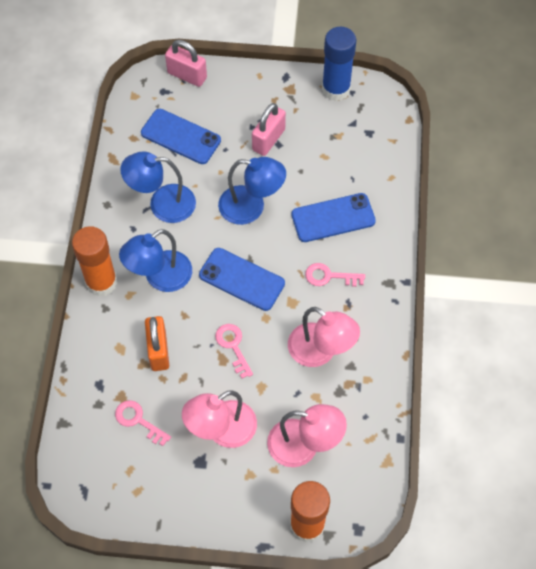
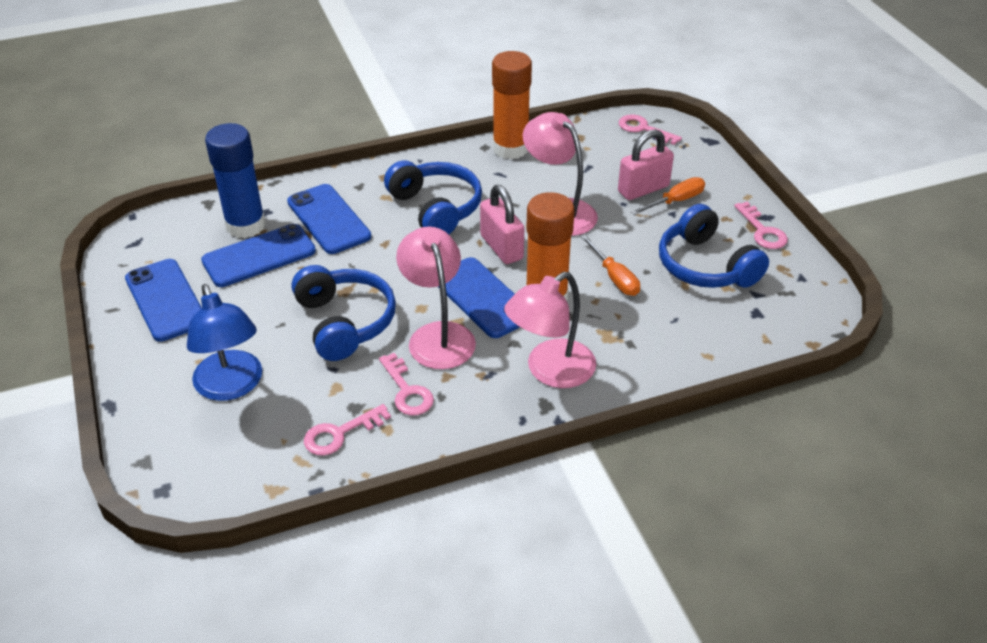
blue headphones: none = 0 -> [291,265,396,361] [384,161,482,234] [659,204,769,288] = 3
blue lamp: [119,229,192,292] [120,151,196,223] [218,157,286,225] = 3 -> [187,284,262,401] = 1
blue phone: [141,109,221,164] [199,248,285,311] [291,193,376,242] = 3 -> [125,259,202,342] [201,224,316,287] [287,184,371,254] [438,257,520,338] = 4
orange padlock: [145,316,169,371] = 1 -> none = 0
orange screwdriver: none = 0 -> [580,235,640,296] [631,177,705,215] = 2
pink key: [115,400,171,446] [215,324,253,378] [305,263,365,287] = 3 -> [304,404,391,456] [379,353,434,415] [619,114,682,145] [734,202,788,249] = 4

